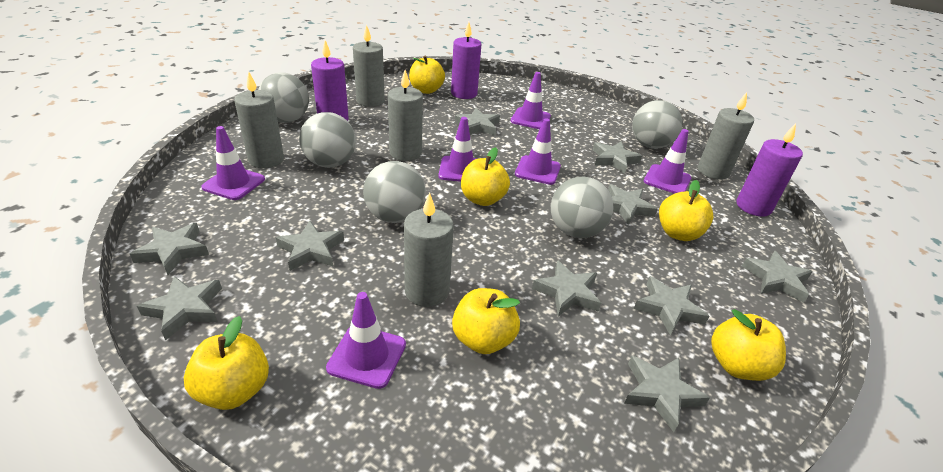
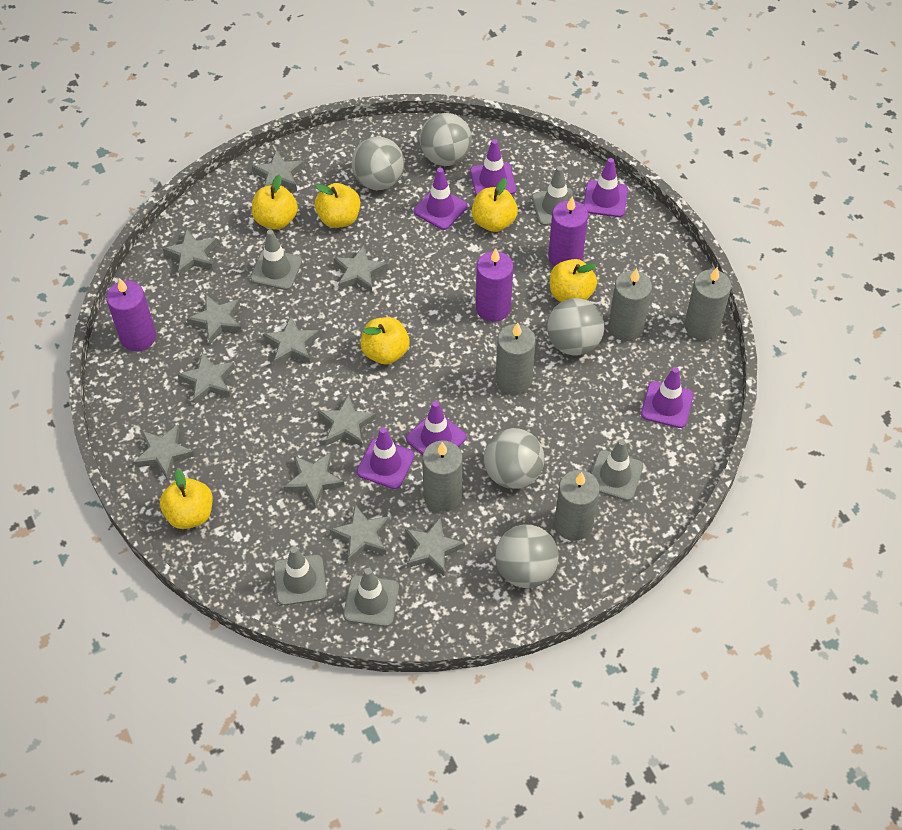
grey star: [130,223,209,275] [137,276,222,341] [276,220,344,271] [455,108,500,135] [532,260,601,317] [593,141,642,174] [608,184,658,225] [624,355,710,432] [634,276,709,335] [742,250,813,303] = 10 -> [134,425,195,480] [163,229,218,277] [177,352,235,404] [187,295,242,344] [252,150,304,191] [263,316,320,366] [284,452,345,508] [318,394,376,447] [330,504,390,563] [333,245,388,293] [405,517,465,576] = 11
grey traffic cone: none = 0 -> [250,230,302,290] [274,546,327,606] [343,568,399,627] [532,166,576,226] [591,439,643,501] = 5

